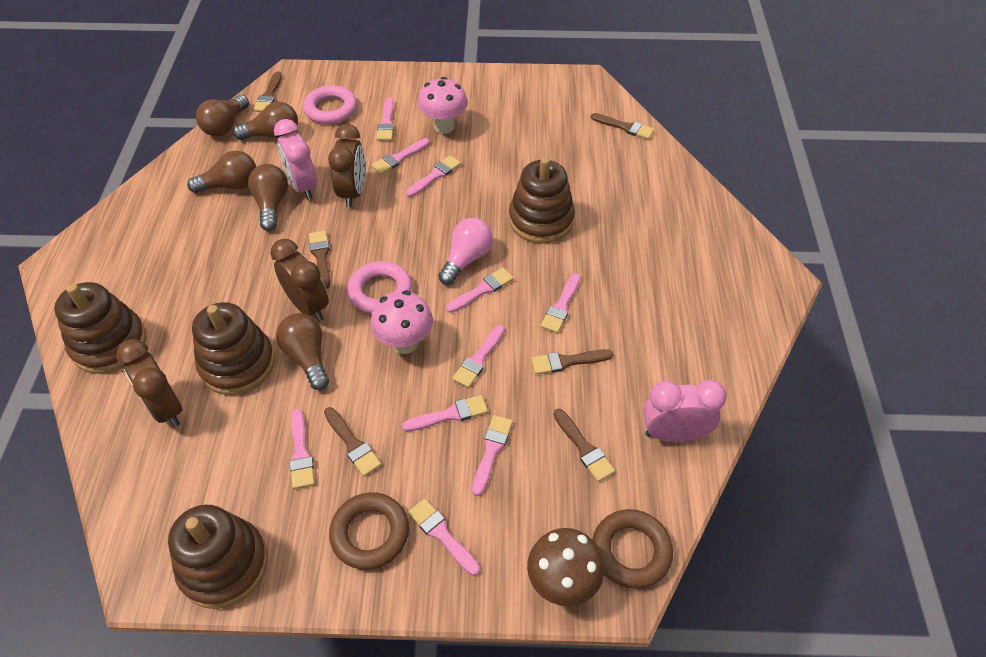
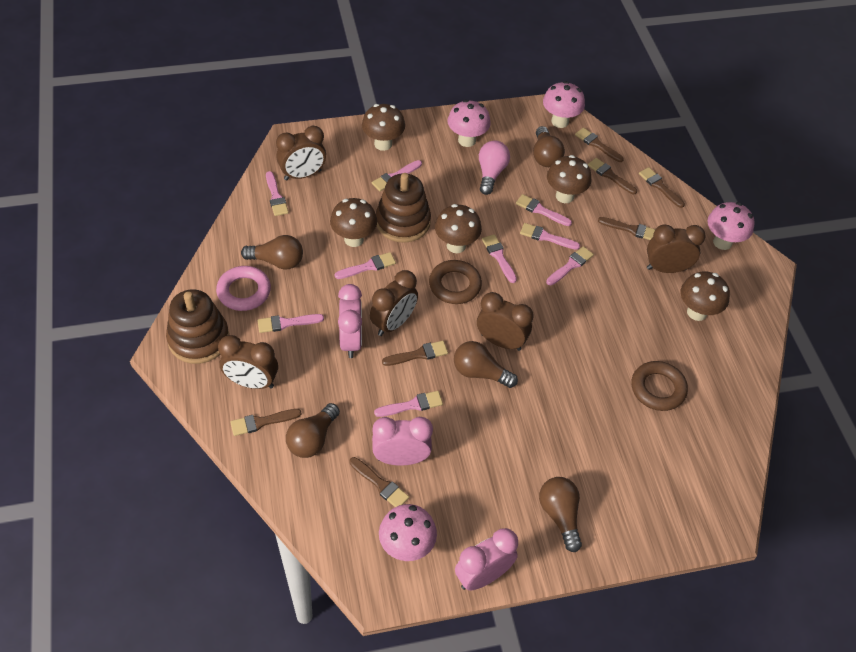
brown brush: [253,72,282,112] [309,231,330,289] [324,407,381,476] [531,349,613,375] [553,409,615,482] [591,113,654,139] = 6 -> [230,409,302,436] [349,457,409,507] [382,341,448,366] [575,128,624,162] [588,158,637,194] [598,217,655,240] [639,167,685,208] = 7
brown clock: [116,339,183,427] [270,239,329,322] [328,124,365,207] = 3 -> [218,335,278,389] [276,126,326,180] [370,270,418,336] [477,292,534,351] [647,225,706,273] = 5
brown mushroom: [527,528,604,606] = 1 -> [330,198,377,247] [362,104,405,151] [435,204,482,253] [547,155,592,203] [680,272,730,321] = 5
brown stacking toy: [54,282,146,374] [168,505,268,609] [192,302,275,395] [509,157,575,244] = 4 -> [166,289,229,364] [376,173,431,243] = 2
pink brush: [289,409,315,489] [371,138,430,174] [376,97,394,141] [402,395,488,432] [406,155,461,197] [408,498,480,576] [446,267,514,313] [452,325,505,388] [472,415,513,496] [541,273,580,333] = 10 -> [258,314,324,333] [266,171,289,216] [335,252,396,279] [372,160,422,191] [374,391,443,417] [482,234,517,283] [516,194,572,226] [520,223,580,250] [546,246,594,285] = 9
pink clock: [274,119,317,200] [643,380,727,442] = 2 -> [338,284,362,358] [372,417,433,466] [455,528,518,591] = 3
pink mushroom: [370,290,433,354] [418,77,468,134] = 2 -> [379,504,437,561] [448,100,490,147] [543,81,585,128] [707,202,754,250] = 4
pink ring: [303,85,357,124] [347,261,412,314] = 2 -> [216,266,271,311] = 1

